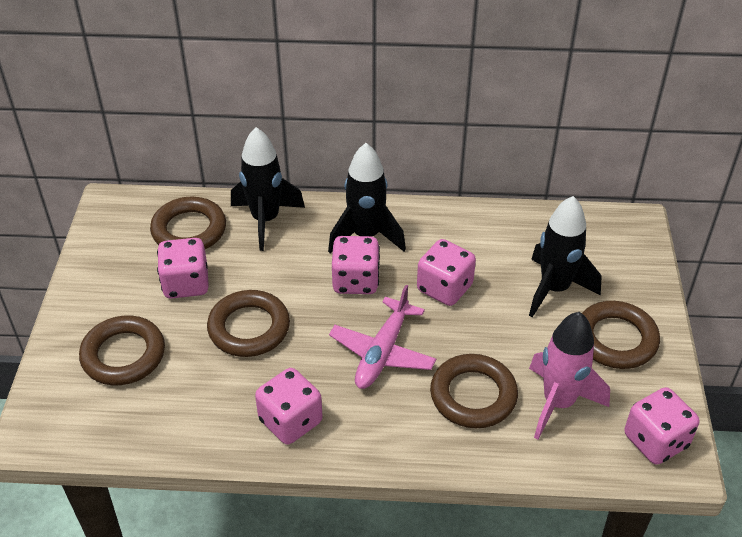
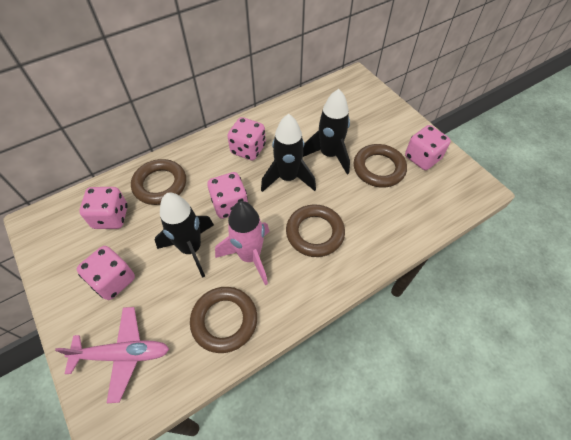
brown ring: [79,315,165,385] [150,197,226,249] [207,290,290,357] [430,354,518,428] [582,301,660,369] = 5 -> [131,159,186,205] [190,287,257,353] [286,204,345,257] [354,144,407,188] = 4

